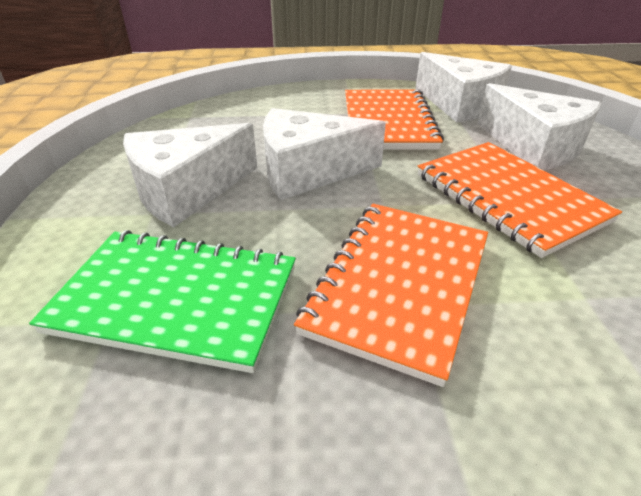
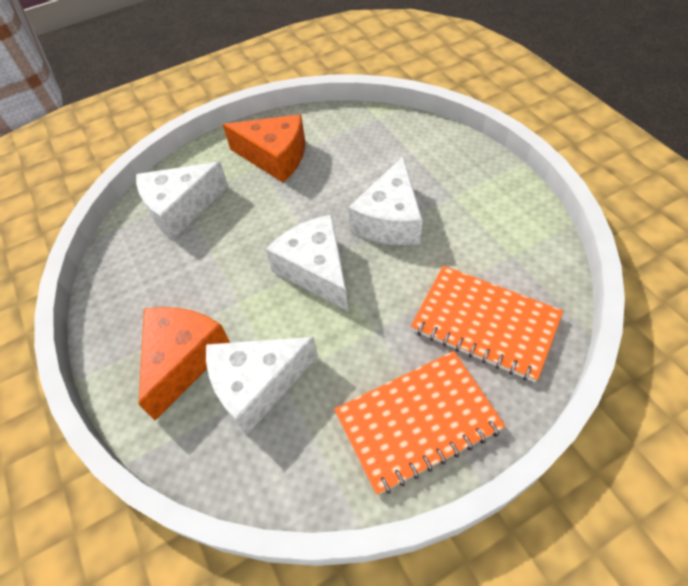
green notebook: [29,230,296,373] = 1 -> none = 0
orange cheese: none = 0 -> [138,307,230,420] [223,115,305,182] = 2
orange notebook: [294,203,488,387] [345,90,444,150] [418,142,622,258] = 3 -> [334,351,506,495] [411,266,563,382] = 2

